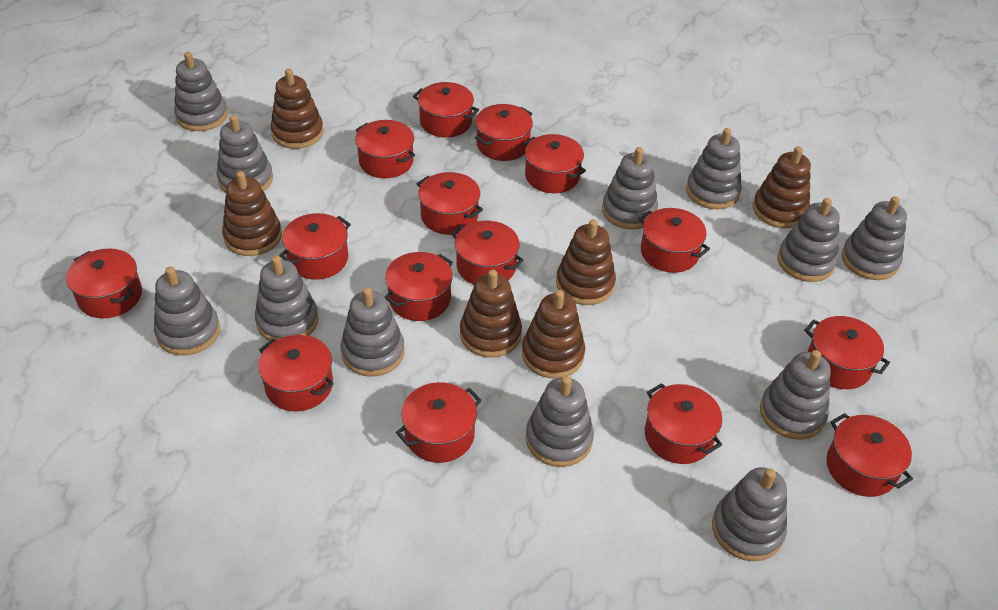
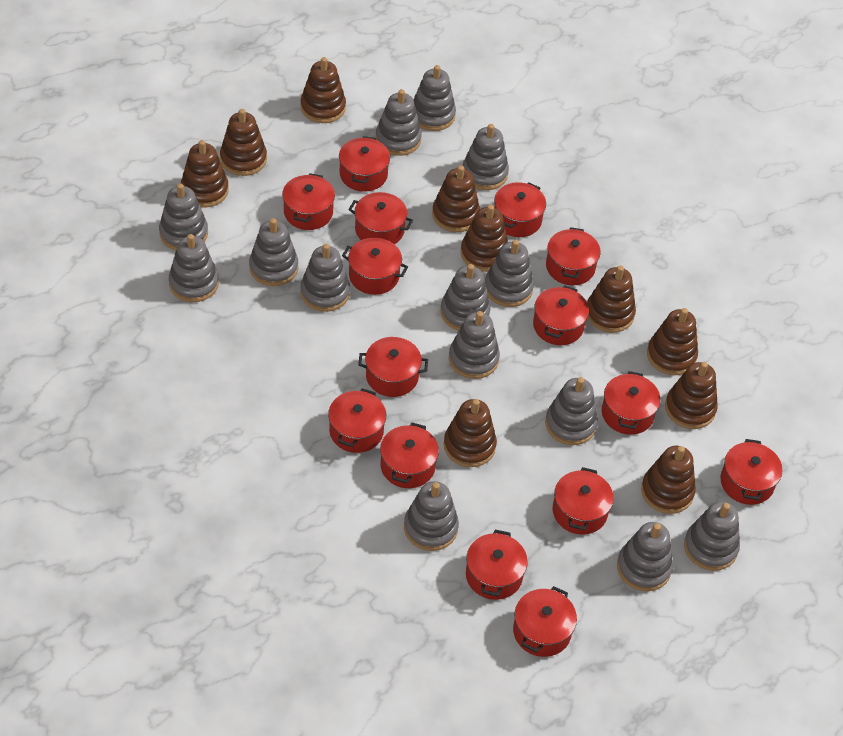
brown stacking toy: [222,171,282,256] [270,69,324,149] [460,269,522,358] [522,290,585,379] [556,219,616,305] [753,146,811,228] = 6 -> [181,140,229,208] [220,109,267,176] [300,57,346,123] [432,165,480,232] [443,399,497,467] [461,205,508,272] [587,265,636,333] [641,446,696,514] [647,308,698,375] [665,362,718,429] = 10
grey stacking toy: [154,266,220,356] [174,52,228,131] [217,115,273,193] [255,256,319,341] [340,287,405,377] [526,376,594,467] [602,147,658,230] [686,128,742,209] [712,467,787,561] [760,350,831,440] [778,198,840,282] [842,196,907,280] = 12 -> [159,183,208,250] [169,234,219,302] [249,218,298,286] [300,244,350,312] [376,89,422,156] [404,481,459,551] [414,65,456,131] [440,264,491,331] [449,311,500,379] [463,124,509,190] [485,240,534,307] [545,377,598,445] [617,522,673,591] [684,502,740,571] = 14

